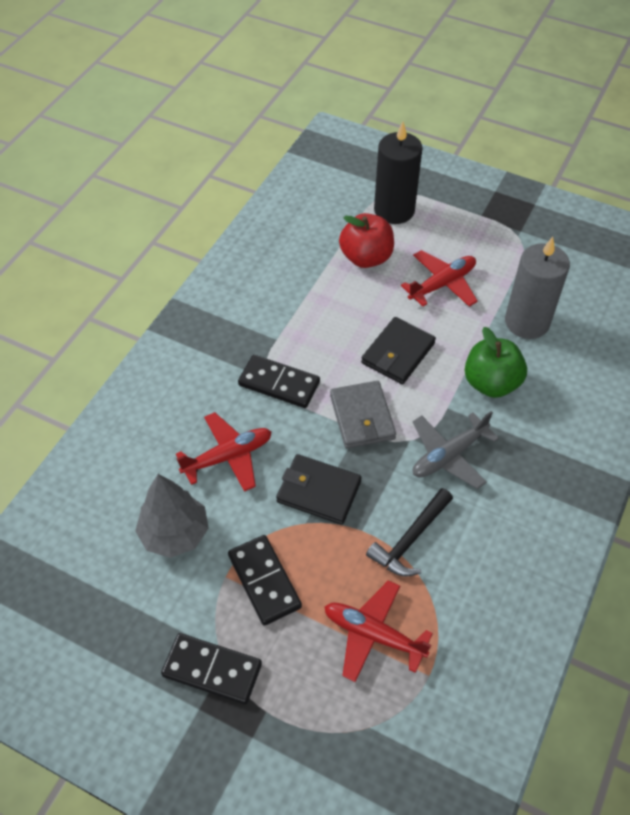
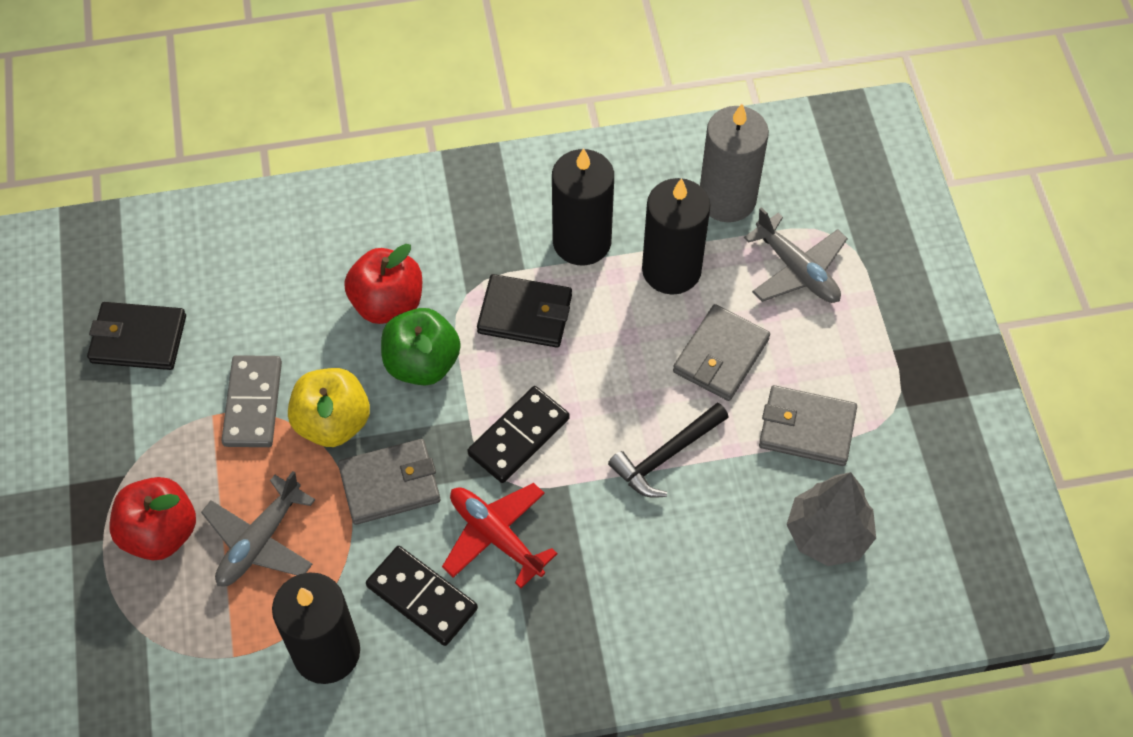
black candle: [374,122,423,224] = 1 -> [272,572,360,684] [552,148,614,265] [642,178,711,295] = 3
black domino: [161,633,262,704] [228,535,302,626] [238,355,320,408] = 3 -> [366,546,478,646] [467,386,570,483] = 2
grey domino: none = 0 -> [221,355,282,447] = 1
grey plane: [413,411,499,489] = 1 -> [201,471,315,587] [744,207,848,303] = 2
grey wallet: [330,381,396,449] = 1 -> [338,439,440,525] [673,304,770,401] [759,385,857,466] = 3
red apple: [339,213,394,268] = 1 -> [110,477,196,560] [344,244,422,324] = 2
red plane: [176,412,271,492] [324,580,433,682] [401,250,478,307] = 3 -> [442,483,558,588] = 1
yellow apple: none = 0 -> [288,368,370,447] = 1

